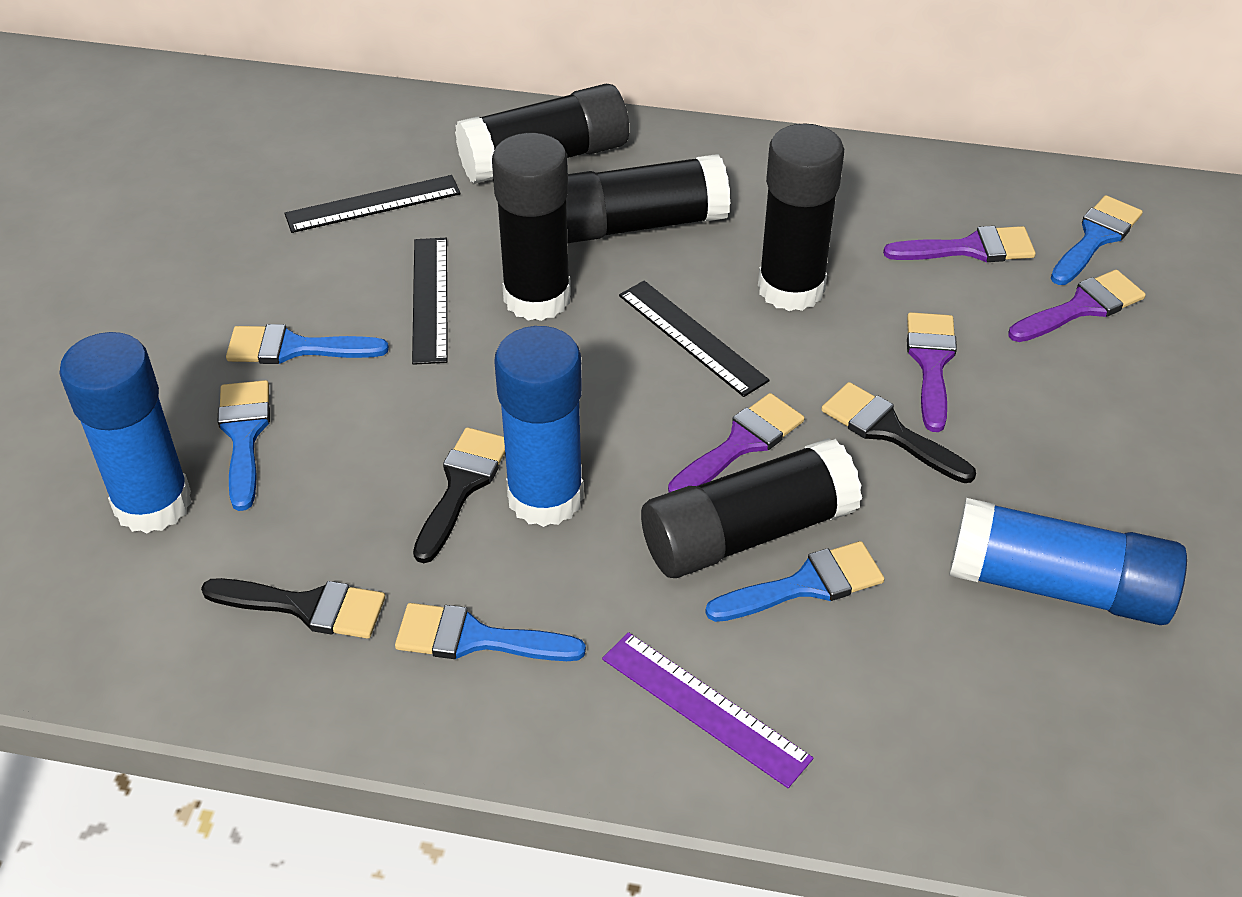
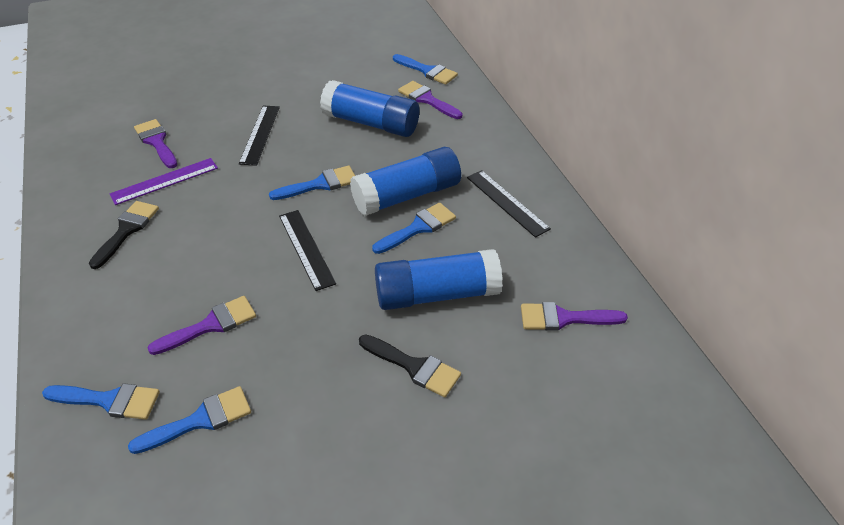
black brush: [201,578,385,639] [413,427,505,563] [821,382,976,483] = 3 -> [89,201,159,269] [359,334,461,397] = 2
black glue stick: [455,84,629,184] [492,133,571,321] [566,154,731,243] [641,438,862,578] [758,123,844,311] = 5 -> none = 0

